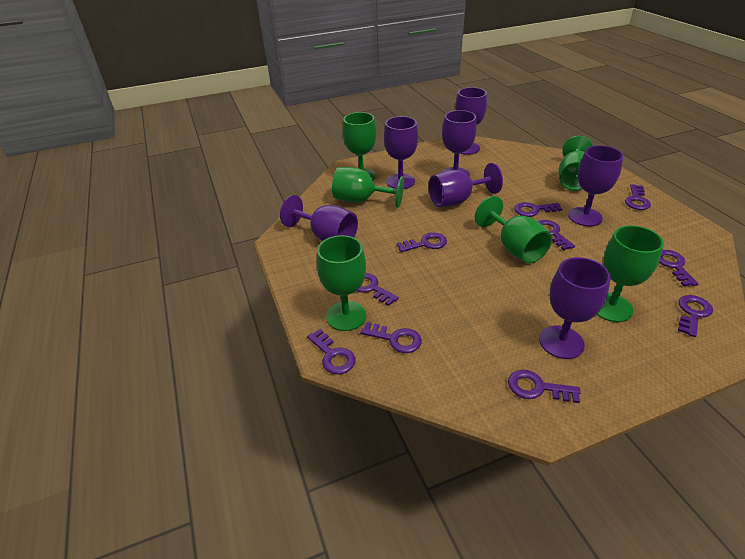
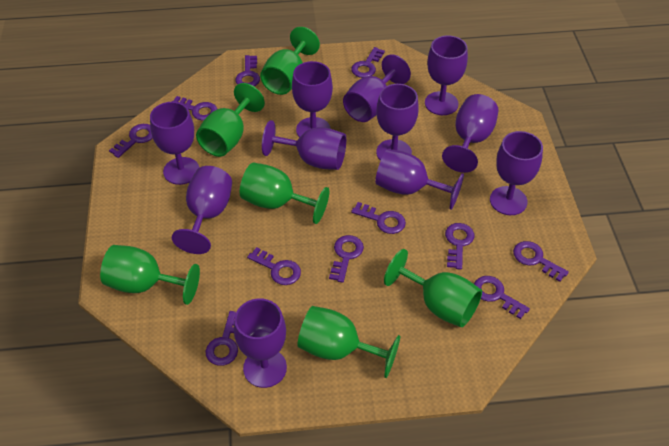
purple goblet: [280,195,358,241] [384,116,418,189] [429,163,503,207] [442,110,477,177] [455,87,487,155] [539,257,611,359] [568,145,624,227] = 7 -> [150,102,199,185] [172,166,232,254] [234,298,287,388] [262,120,346,170] [292,61,333,138] [343,54,411,122] [375,149,464,210] [376,84,419,161] [425,35,468,115] [442,94,499,173] [490,131,543,215] = 11
purple key: [307,329,356,374] [357,273,399,306] [360,322,422,353] [397,232,447,252] [508,369,581,403] [514,202,562,217] [538,220,575,250] [625,184,651,210] [659,250,699,286] [678,295,713,337] = 10 -> [109,124,153,158] [171,96,217,121] [205,311,238,366] [235,55,260,86] [247,247,301,285] [329,235,364,283] [351,47,385,78] [351,202,406,234] [445,223,474,270] [474,276,530,319] [513,241,569,282] = 11

